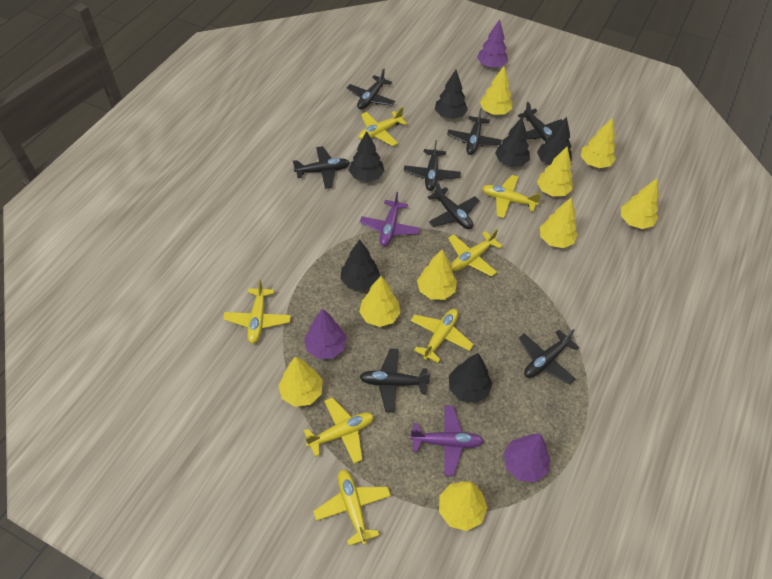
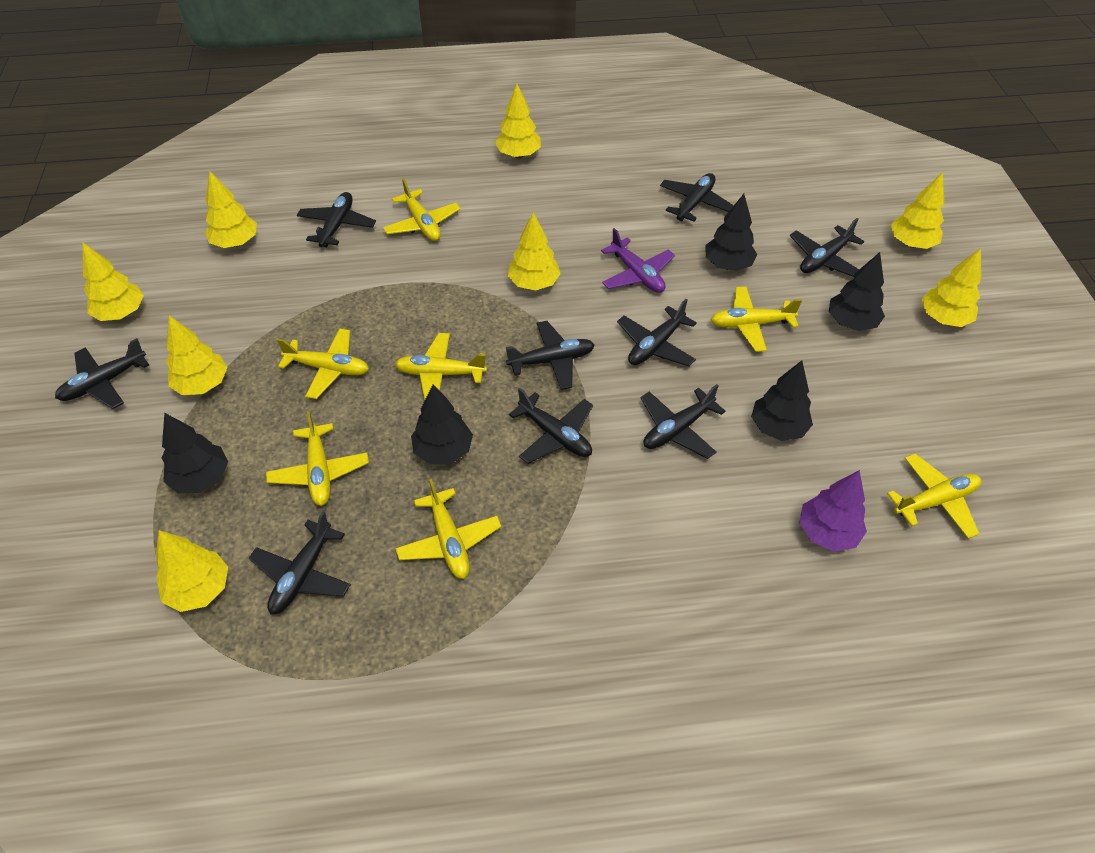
black plane: [293,146,350,189] [347,68,395,110] [360,348,431,413] [404,140,461,191] [428,182,480,229] [447,108,502,155] [518,102,563,141] [518,329,579,384] = 8 -> [55,338,149,409] [249,511,351,615] [297,192,376,247] [506,321,594,390] [509,388,593,464] [617,299,697,366] [641,384,726,459] [660,173,734,222] [790,218,865,277] = 9
black tree: [340,240,380,291] [349,131,384,182] [435,70,468,119] [449,353,492,403] [495,117,530,167] [537,117,572,165] = 6 -> [162,413,228,493] [411,384,473,464] [705,194,757,271] [751,360,813,441] [829,252,885,331] = 5
purple plane: [360,192,420,246] [410,405,484,476] = 2 -> [601,228,675,293] = 1
purple tree: [304,308,347,359] [477,19,508,68] [503,434,550,482] = 3 -> [799,470,867,552] = 1
yellow tree: [278,356,323,407] [359,276,401,327] [417,249,457,300] [439,481,487,531] [480,66,512,115] [537,146,573,196] [540,197,578,248] [581,118,616,168] [621,179,659,229] = 9 -> [83,243,144,321] [156,530,228,612] [166,315,227,395] [205,171,257,248] [495,84,541,158] [508,212,561,291] [891,172,944,249] [922,248,981,327] = 8

